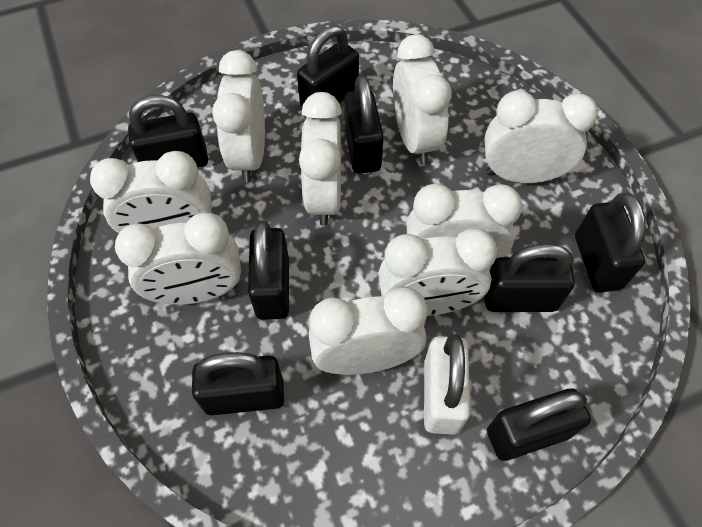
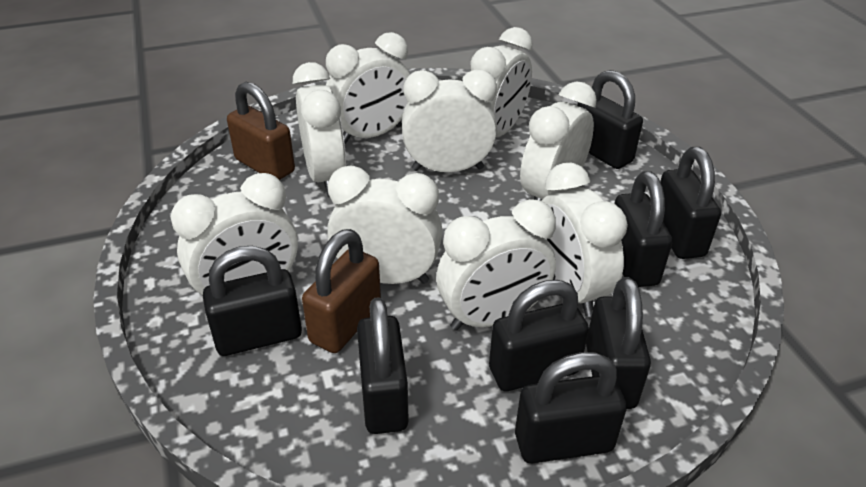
brown padlock: none = 0 -> [227,82,295,180] [302,229,381,353] = 2
white padlock: [424,334,470,435] = 1 -> none = 0

